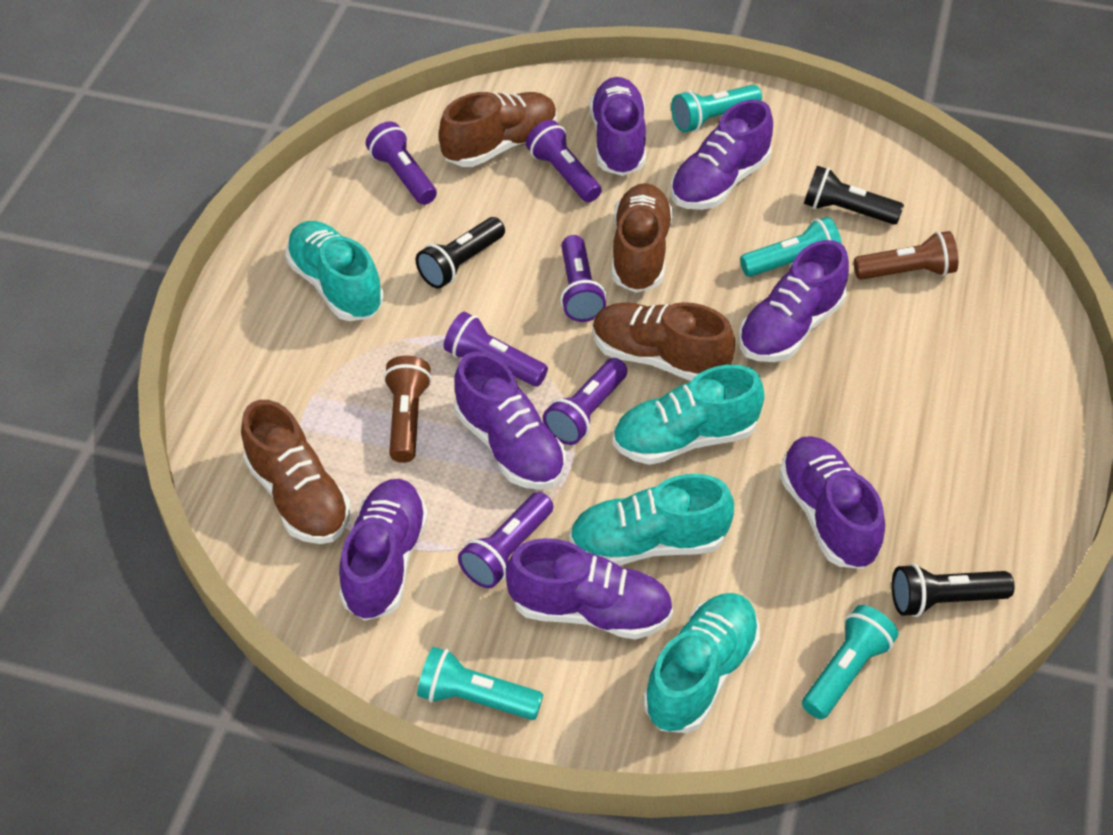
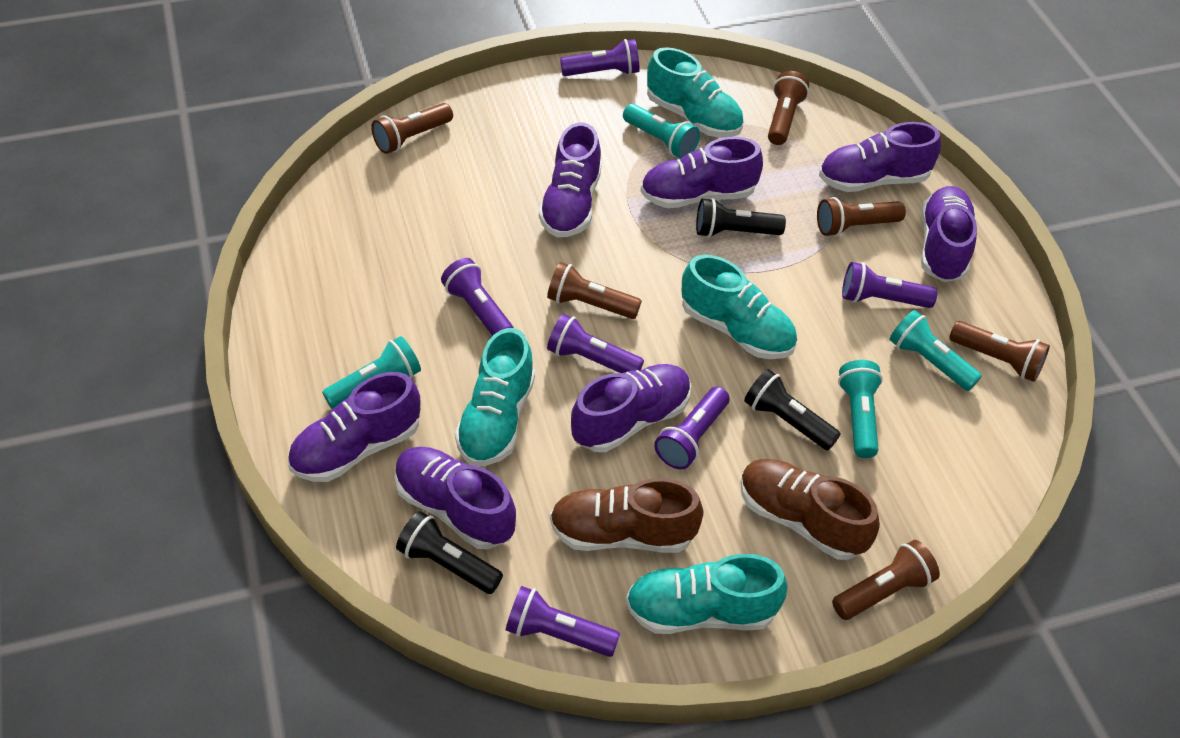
brown flashlight: [383,356,432,463] [854,231,958,280] = 2 -> [371,103,453,154] [547,262,642,319] [768,71,809,145] [817,197,906,237] [832,540,940,620] [949,321,1050,382] = 6
brown shoe: [241,400,351,544] [439,92,557,167] [593,302,735,381] [612,183,673,293] = 4 -> [550,478,704,553] [740,459,880,560] = 2

